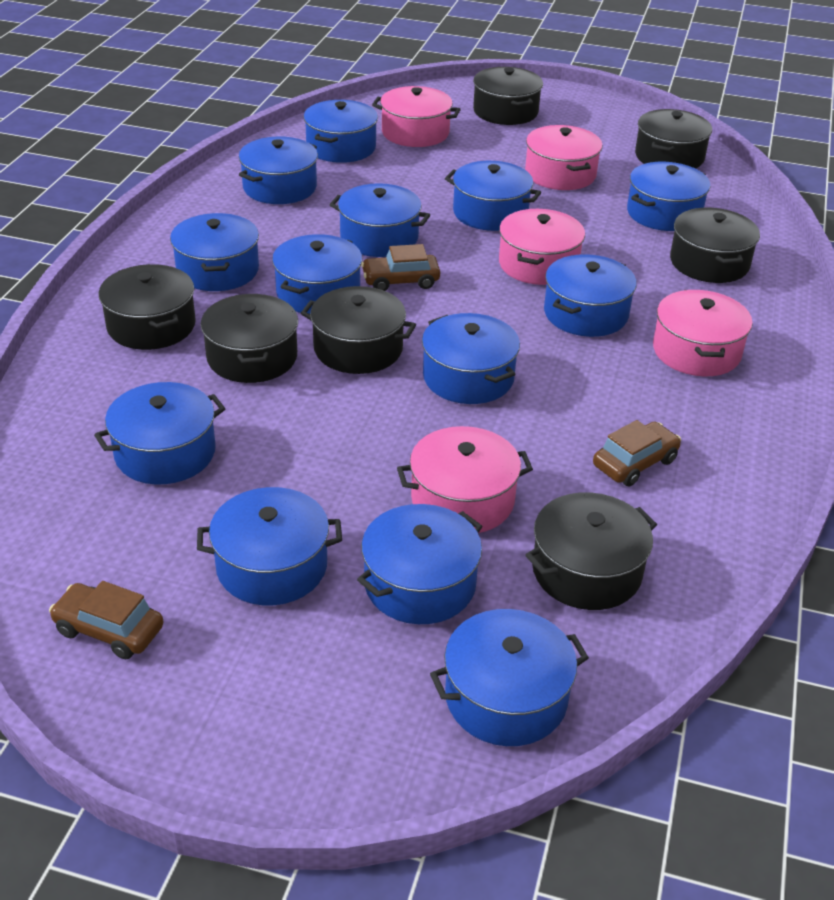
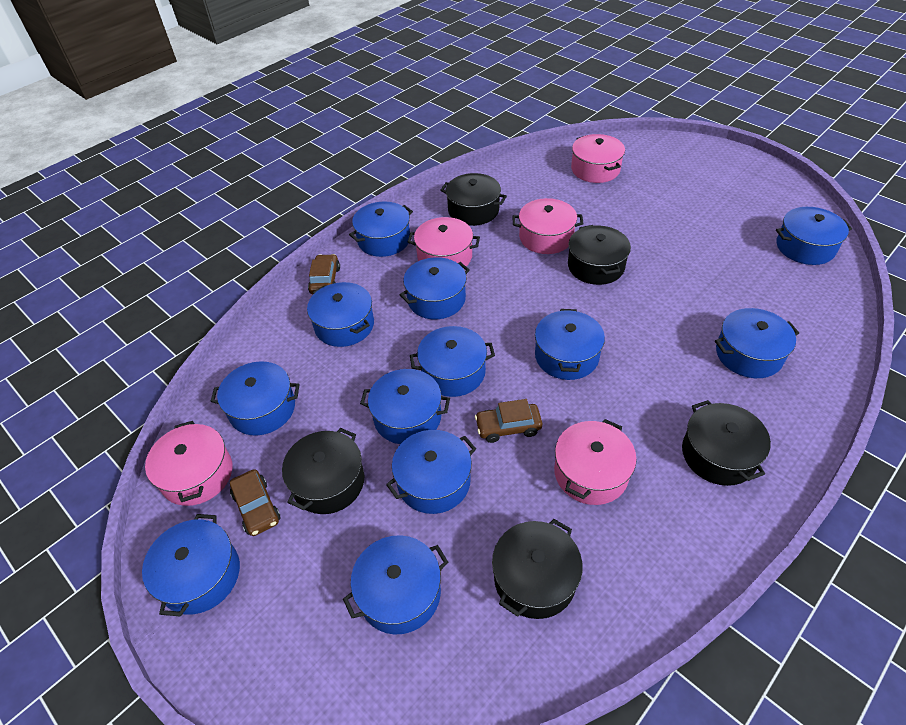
black pot: [99,264,196,350] [200,294,298,383] [301,286,416,374] [473,67,543,125] [525,492,657,610] [635,109,712,169] [670,208,760,283] = 7 -> [282,428,364,514] [441,173,507,226] [492,519,583,619] [568,225,631,285] [682,400,771,486] = 5
blue pot: [94,382,226,484] [170,213,259,291] [197,487,342,605] [239,137,318,204] [272,234,362,314] [304,100,378,163] [330,183,430,257] [357,504,483,624] [422,313,520,404] [430,609,589,746] [445,161,541,231] [544,254,637,337] [627,162,710,231] = 13 -> [142,514,240,617] [210,362,300,435] [307,282,374,347] [343,535,448,635] [349,201,413,257] [360,369,450,444] [386,430,476,514] [400,257,470,319] [410,326,495,397] [535,309,605,380] [715,308,799,378] [776,207,852,265] = 12

